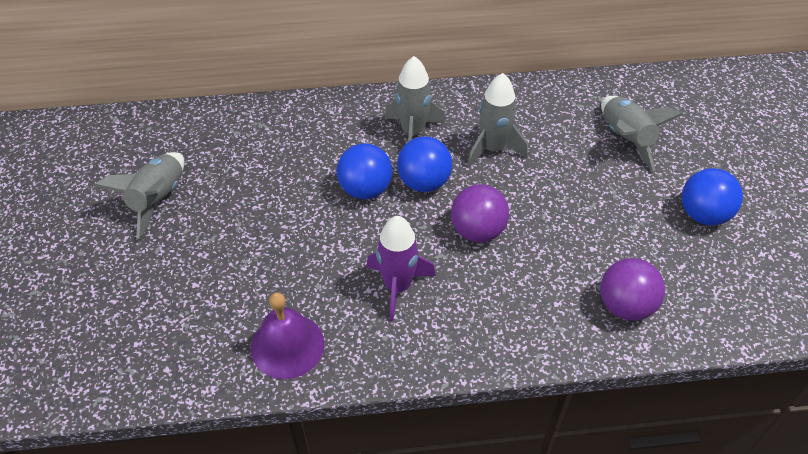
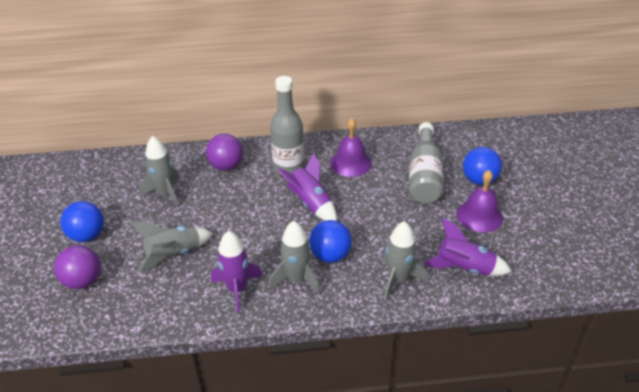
grey bottle: none = 0 -> [270,76,304,175] [409,122,443,204] = 2
purple bell: [251,292,325,379] = 1 -> [330,118,372,177] [456,170,503,233] = 2
purple rocket: [366,216,436,321] = 1 -> [211,231,263,313] [277,153,337,221] [423,218,512,276] = 3

